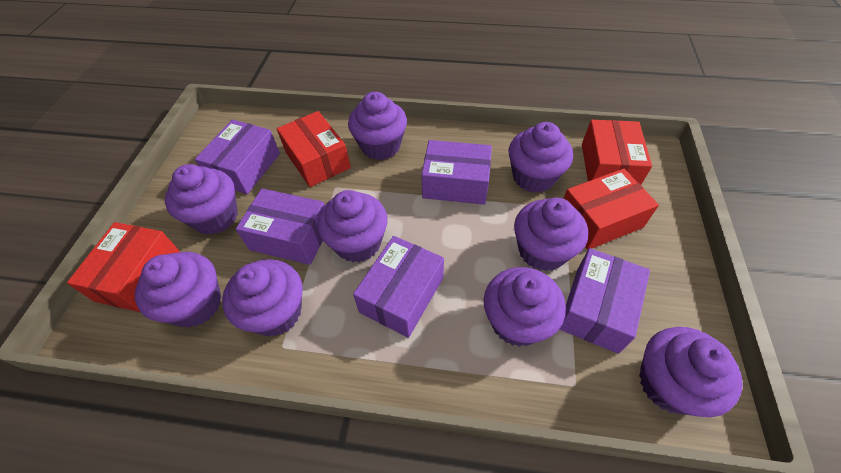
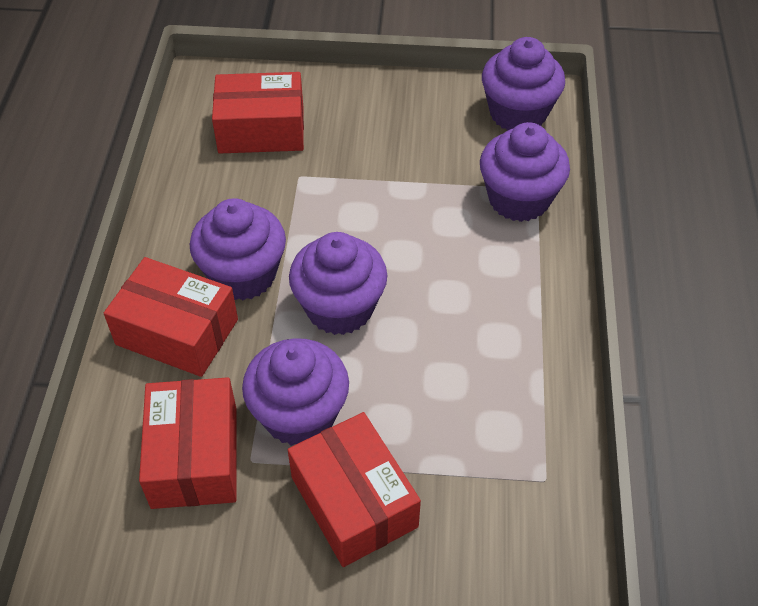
purple box: [195,120,280,194] [236,189,325,265] [353,236,444,338] [421,140,492,205] [559,248,650,354] = 5 -> none = 0
purple cupcake: [135,252,221,328] [165,164,238,235] [222,259,303,337] [317,190,388,263] [348,92,407,160] [483,267,566,347] [509,122,573,193] [514,197,588,271] [639,327,743,417] = 9 -> [190,198,286,300] [242,338,349,446] [289,232,387,335] [480,122,570,222] [482,37,565,130] = 5

